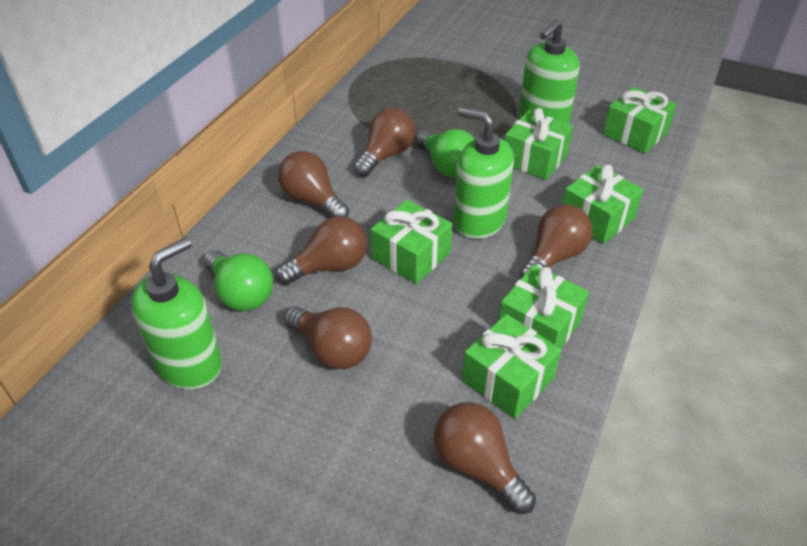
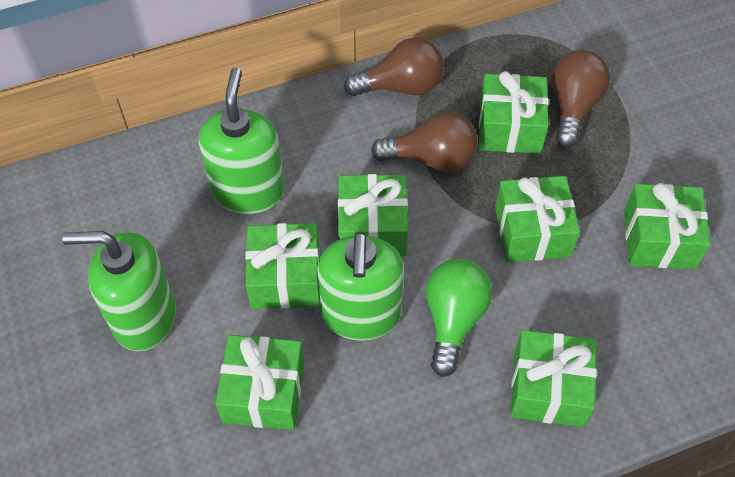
brown light bulb: [275,216,367,285] [278,151,349,217] [284,306,372,369] [354,108,415,177] [434,402,536,514] [520,204,593,278] = 6 -> [344,38,444,96] [371,112,477,172] [552,50,610,148] = 3
green gift: [371,200,452,284] [462,314,561,419] [498,265,589,348] [505,108,573,180] [562,165,644,244] [603,87,677,153] = 6 -> [215,335,304,430] [245,223,320,309] [338,174,408,256] [479,71,549,154] [495,176,580,262] [510,330,597,427] [624,183,710,269] = 7
green light bulb: [204,250,273,311] [416,129,475,177] = 2 -> [426,259,492,377] = 1

